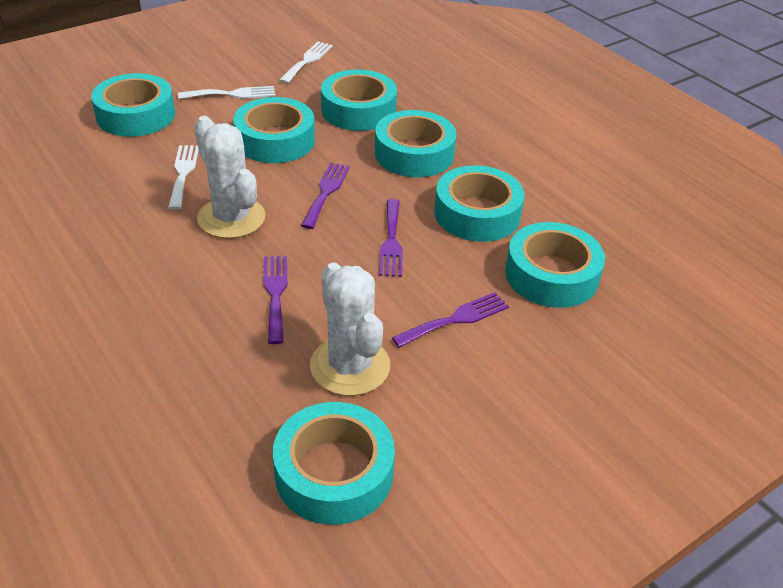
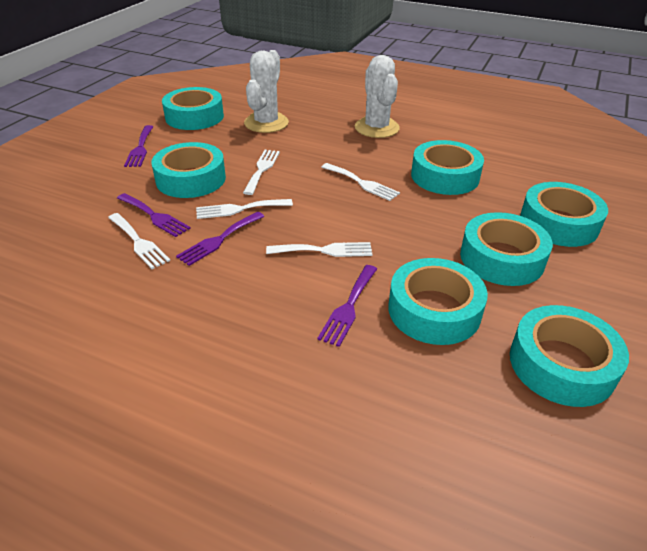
white fork: [168,145,199,210] [178,86,276,99] [279,41,333,84] = 3 -> [108,213,170,269] [196,199,293,219] [243,150,280,195] [266,242,373,257] [321,163,400,201] = 5

